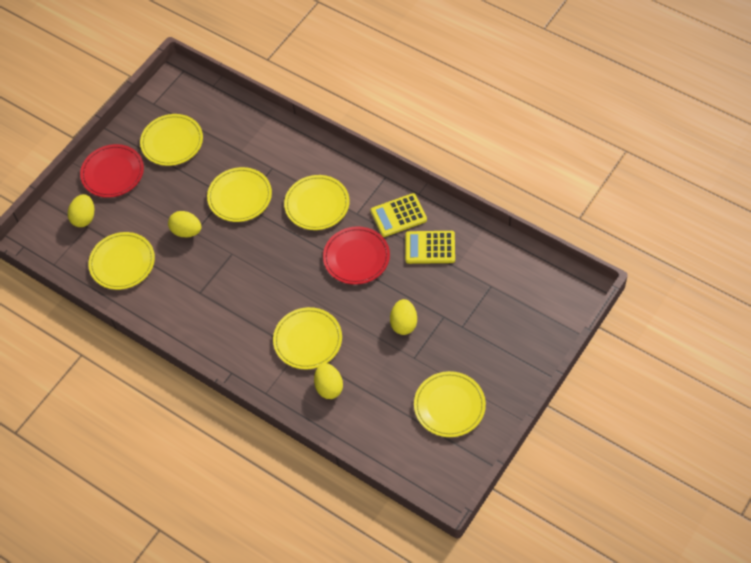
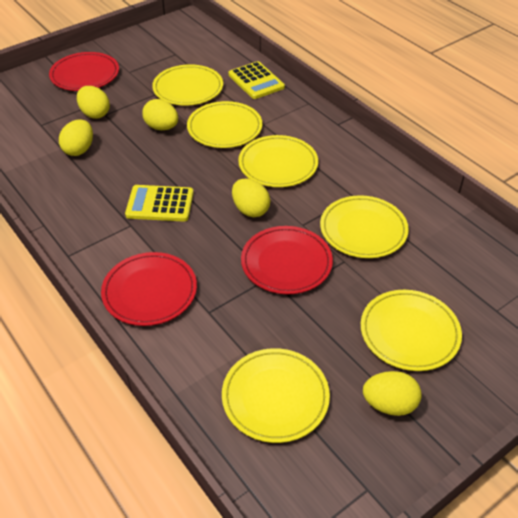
red plate: [80,144,144,198] [323,226,390,285] = 2 -> [49,52,119,91] [101,252,197,326] [241,226,333,294] = 3
yellow egg: [68,194,94,227] [168,211,201,237] [314,363,343,399] [390,299,417,335] = 4 -> [59,119,93,156] [77,86,110,119] [142,99,178,130] [232,178,270,217] [363,371,422,416] = 5

